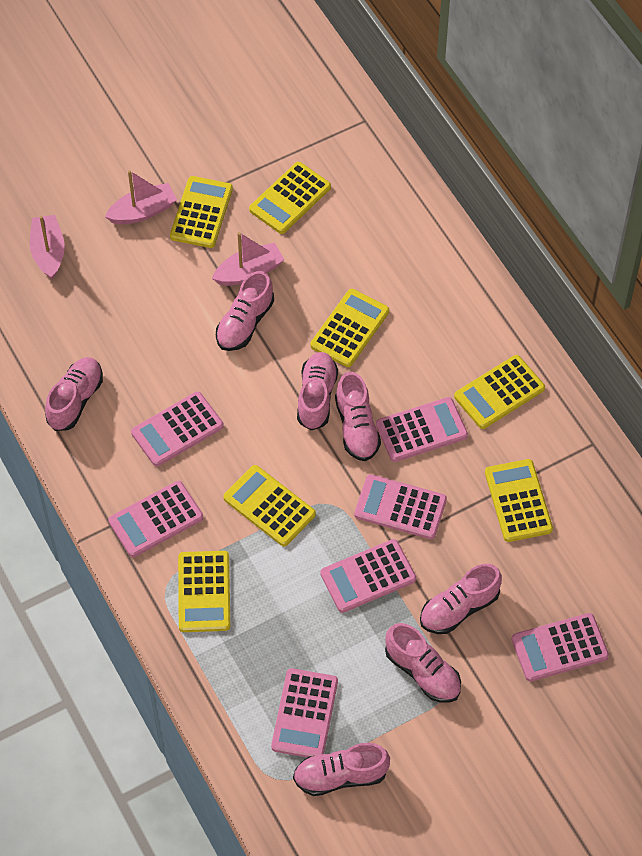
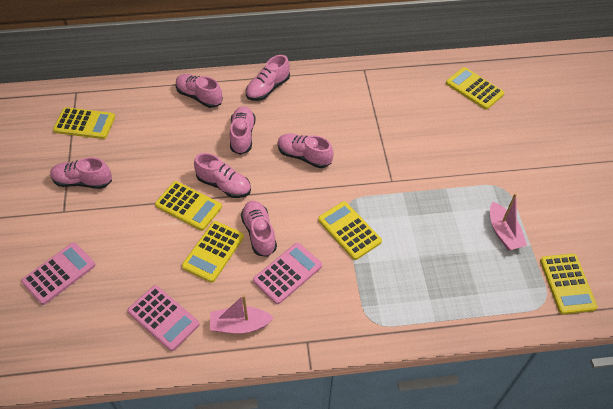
pink boat: [30,215,65,279] [105,170,177,224] [212,232,285,286] = 3 -> [210,295,274,334] [490,193,527,251] = 2
pink calculator: [108,481,203,557] [131,392,224,466] [271,668,338,758] [320,539,416,613] [354,474,447,539] [376,397,468,462] [512,613,609,682] = 7 -> [21,242,95,305] [127,285,200,351] [253,243,322,304] = 3
yellow calculator: [170,176,233,248] [178,551,230,632] [223,465,316,547] [249,162,331,234] [310,289,389,367] [454,355,545,429] [485,459,553,542] = 7 -> [53,107,115,139] [155,181,222,231] [182,221,244,283] [318,201,382,260] [446,67,504,110] [540,253,598,314] = 6

